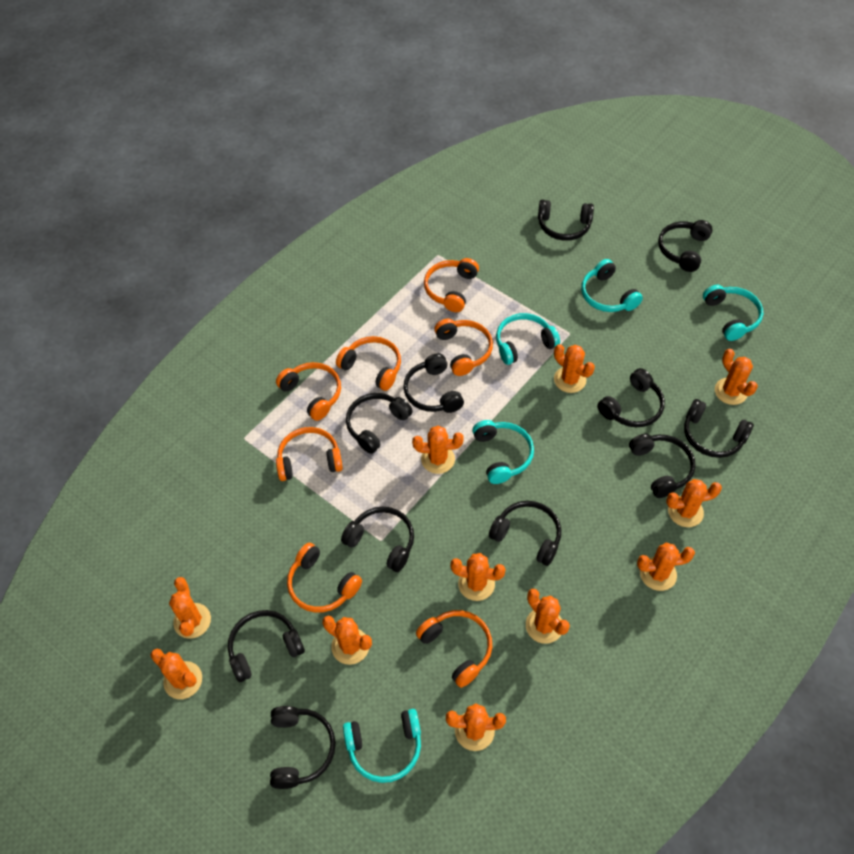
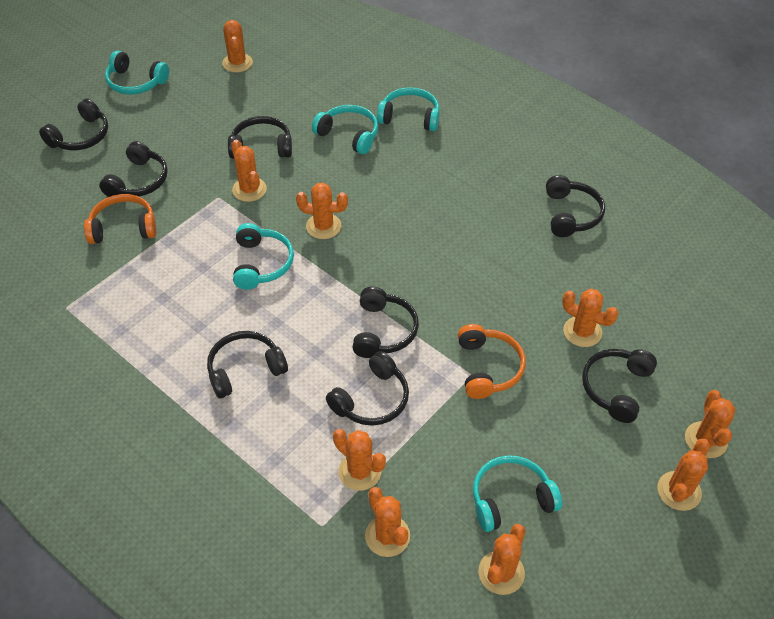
black headphones: [228,610,305,682] [270,706,336,789] [341,506,414,572] [346,393,413,454] [403,353,464,413] [489,501,561,566] [538,200,594,241] [597,368,665,427] [629,434,696,498] [658,220,713,272] [684,399,754,458] = 11 -> [39,98,108,150] [99,141,168,197] [207,331,288,398] [228,116,292,159] [326,351,409,426] [352,287,419,358] [546,175,605,237] [582,349,657,423] = 8
orange cactus: [150,649,202,699] [169,577,211,639] [322,616,372,665] [412,426,464,474] [446,704,506,751] [450,553,506,601] [526,589,570,644] [554,344,595,393] [637,543,695,591] [666,479,722,527] [715,349,758,405] = 11 -> [222,20,253,73] [231,140,267,202] [296,183,348,239] [333,429,386,491] [365,487,410,557] [478,524,525,595] [562,289,618,347] [658,439,710,511] [685,390,736,458] = 9
orange headphones: [276,362,341,421] [276,427,343,481] [287,543,362,613] [336,336,401,391] [416,610,492,688] [424,258,479,312] [434,319,493,376] = 7 -> [84,194,156,244] [458,324,526,399] = 2

